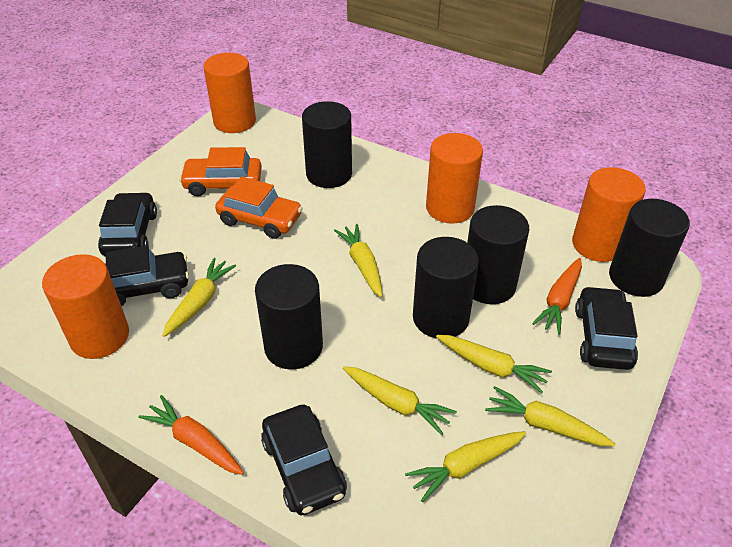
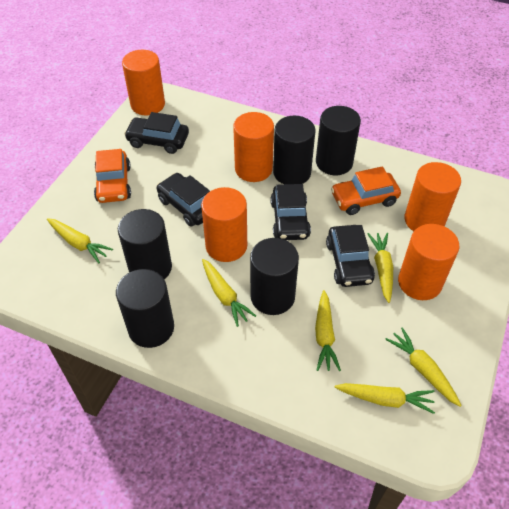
orange carrot: [138,395,244,475] [532,258,582,334] = 2 -> none = 0
orange cylinder: [42,254,129,359] [204,53,256,133] [426,133,483,224] [572,167,646,262] = 4 -> [122,50,165,115] [201,187,247,262] [233,112,274,182] [398,224,459,300] [404,162,461,231] = 5

